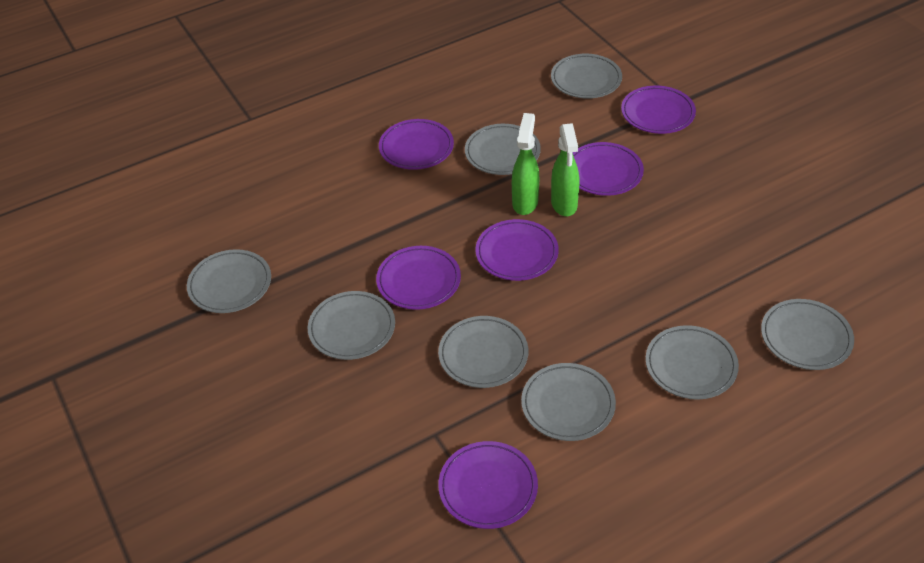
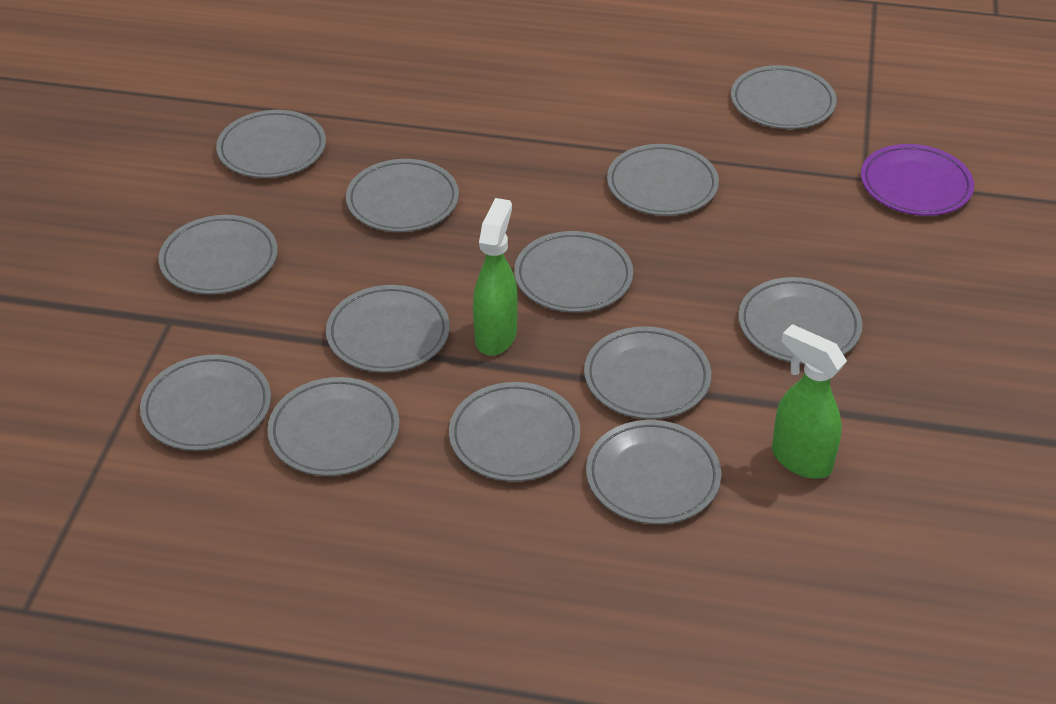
grey plate: [187,249,271,313] [308,291,395,360] [438,316,528,388] [465,124,541,175] [521,363,616,441] [551,54,622,99] [645,325,739,400] [761,299,854,370] = 8 -> [140,355,271,451] [158,215,277,295] [216,110,326,178] [267,377,399,476] [326,285,450,373] [346,159,459,232] [449,382,581,482] [514,231,633,312] [584,326,711,419] [586,420,721,524] [607,144,719,216] [731,65,837,129] [738,277,862,364] = 13
purple plate: [376,246,461,310] [379,119,454,170] [438,441,538,529] [475,219,559,281] [572,142,644,196] [621,86,696,134] = 6 -> [861,144,974,216] = 1

